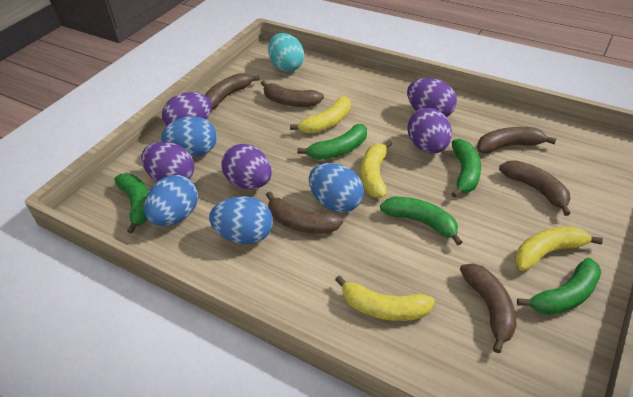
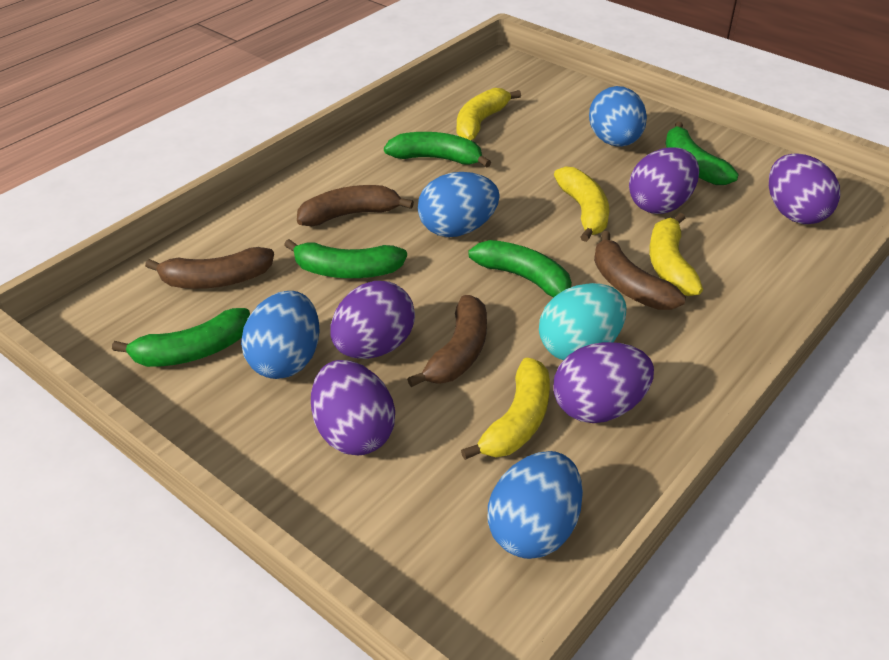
brown banana: [205,73,260,109] [261,81,324,107] [266,192,343,234] [460,263,516,353] [477,127,556,154] [499,160,571,216] = 6 -> [145,247,274,289] [297,185,414,227] [407,295,487,387] [594,231,686,310] = 4

